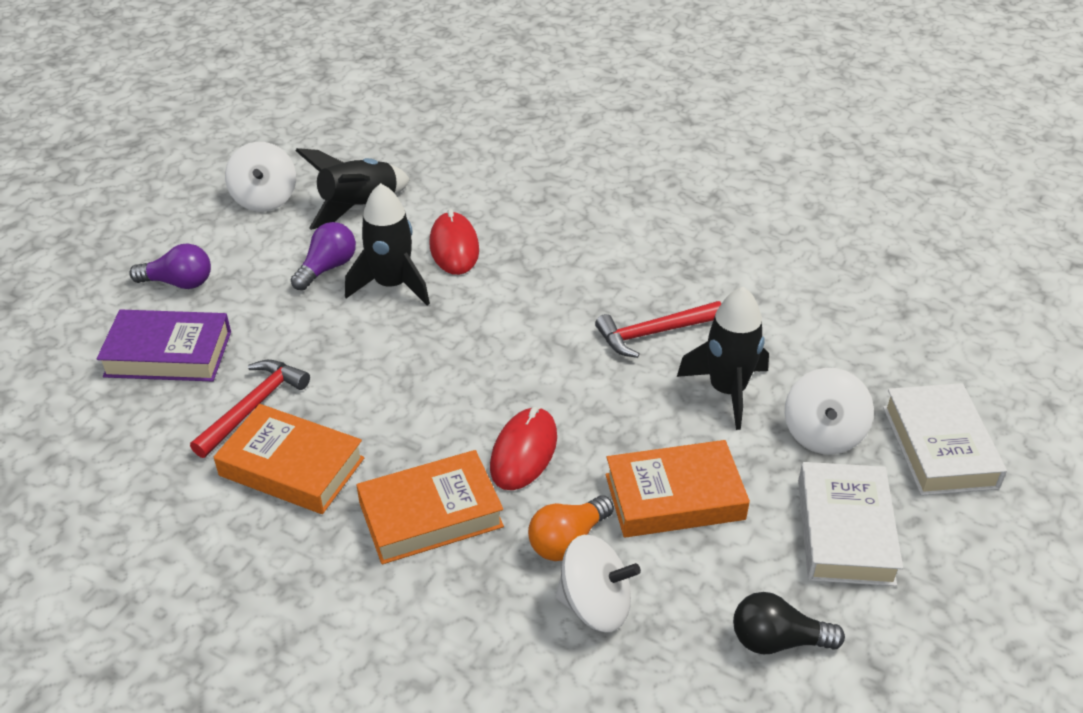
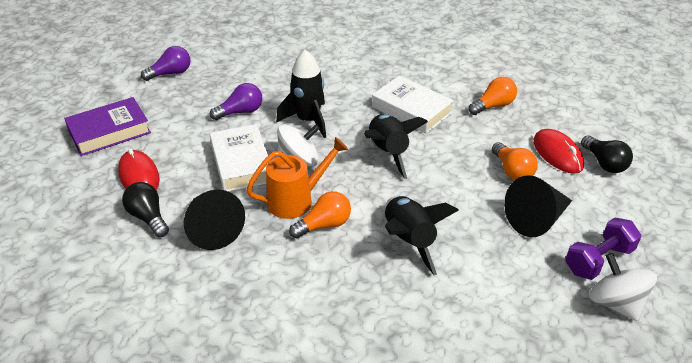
black cone: none = 0 -> [184,190,245,250] [504,175,572,237] = 2
black light bulb: [733,592,845,654] = 1 -> [122,182,169,237] [581,135,633,173] = 2
orange book: [214,404,364,514] [356,450,504,564] [606,440,750,537] = 3 -> none = 0
orange light bulb: [528,495,614,561] = 1 -> [289,191,351,239] [469,77,517,115] [492,142,538,180] = 3
orange watering can: none = 0 -> [246,137,348,219] = 1
purple dumbbell: none = 0 -> [565,218,642,280] = 1
red hammer: [190,360,310,458] [595,301,722,358] = 2 -> none = 0
white spinning top: [225,142,296,212] [556,535,641,632] [785,368,874,455] = 3 -> [277,124,320,166] [589,253,657,321] = 2

